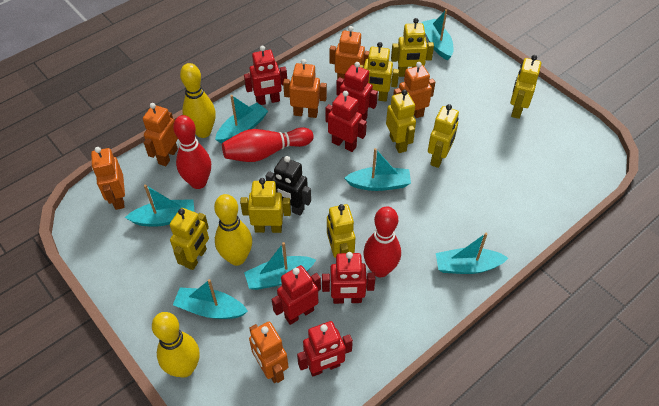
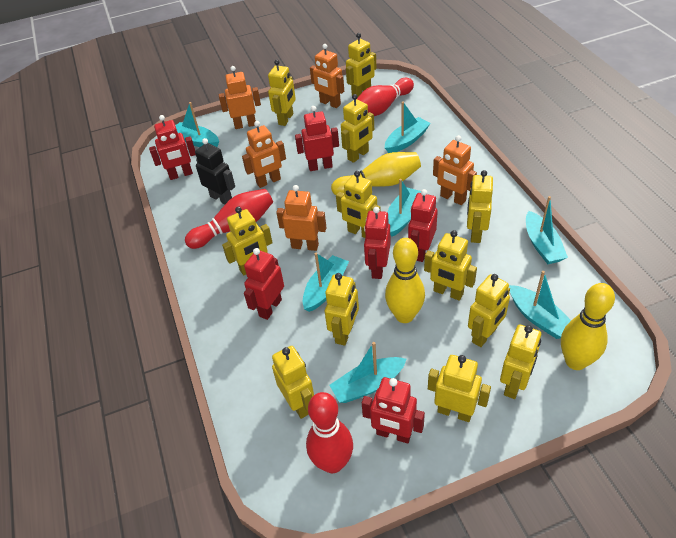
orange robot: [91,147,125,210] [143,103,178,166] [249,322,289,383] [283,59,327,118] [329,26,369,79] [393,62,435,118] = 6 -> [219,66,261,129] [242,121,286,188] [276,185,327,251] [310,44,344,108] [433,135,477,205] = 5
yellow robot: [170,208,209,270] [240,178,291,233] [327,204,356,258] [359,42,399,102] [386,90,416,153] [391,18,434,77] [428,104,459,168] [510,55,541,119] = 8 -> [222,206,273,275] [268,60,296,126] [272,346,314,419] [325,273,359,346] [336,171,381,238] [341,94,374,163] [346,33,377,98] [424,230,477,301] [428,355,491,422] [467,170,493,243] [468,274,510,347] [500,324,541,399] = 12

